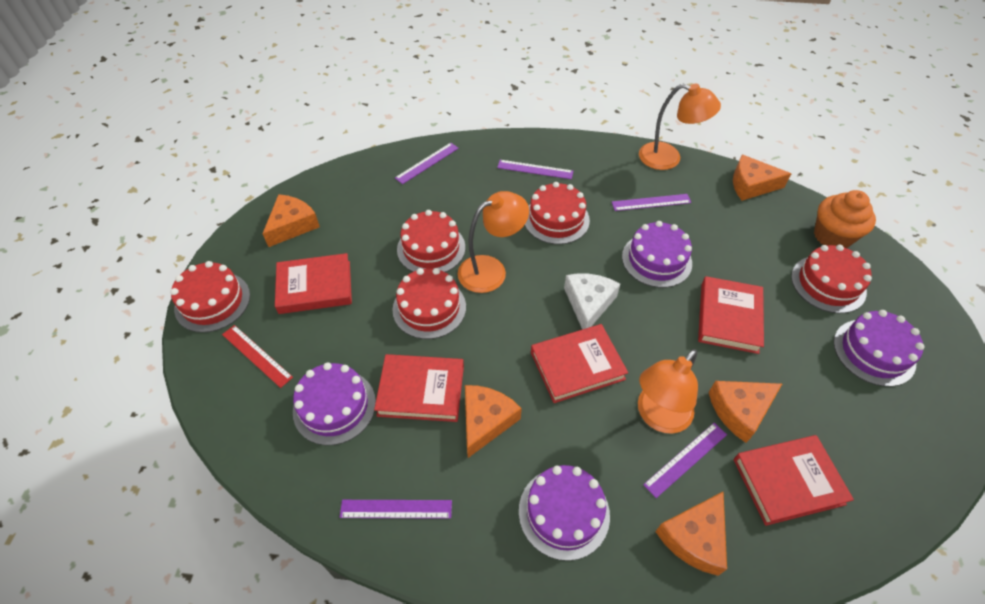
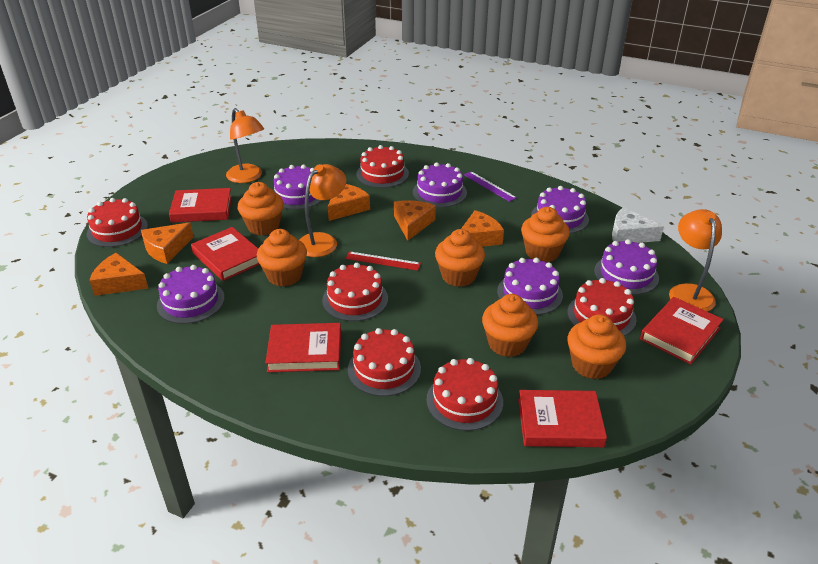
orange cupcake: [814,190,876,248] = 1 -> [238,182,284,236] [257,229,307,287] [435,229,485,287] [482,294,538,357] [521,207,570,262] [567,314,626,379] = 6
purple cake: [293,362,376,445] [519,465,610,561] [622,221,692,288] [834,310,925,387] = 4 -> [157,265,225,324] [273,165,322,210] [413,162,467,207] [497,258,563,315] [531,186,589,234] [594,239,659,295] = 6
purple ruler: [339,500,452,519] [395,143,459,184] [497,160,573,179] [612,194,691,211] [643,423,727,498] = 5 -> [464,171,517,202] = 1
red cake: [170,261,250,333] [392,268,466,339] [397,210,465,272] [525,182,590,244] [791,245,872,313] = 5 -> [87,198,148,247] [322,263,388,321] [348,328,421,396] [357,145,409,188] [426,358,503,431] [567,278,636,336] = 6

